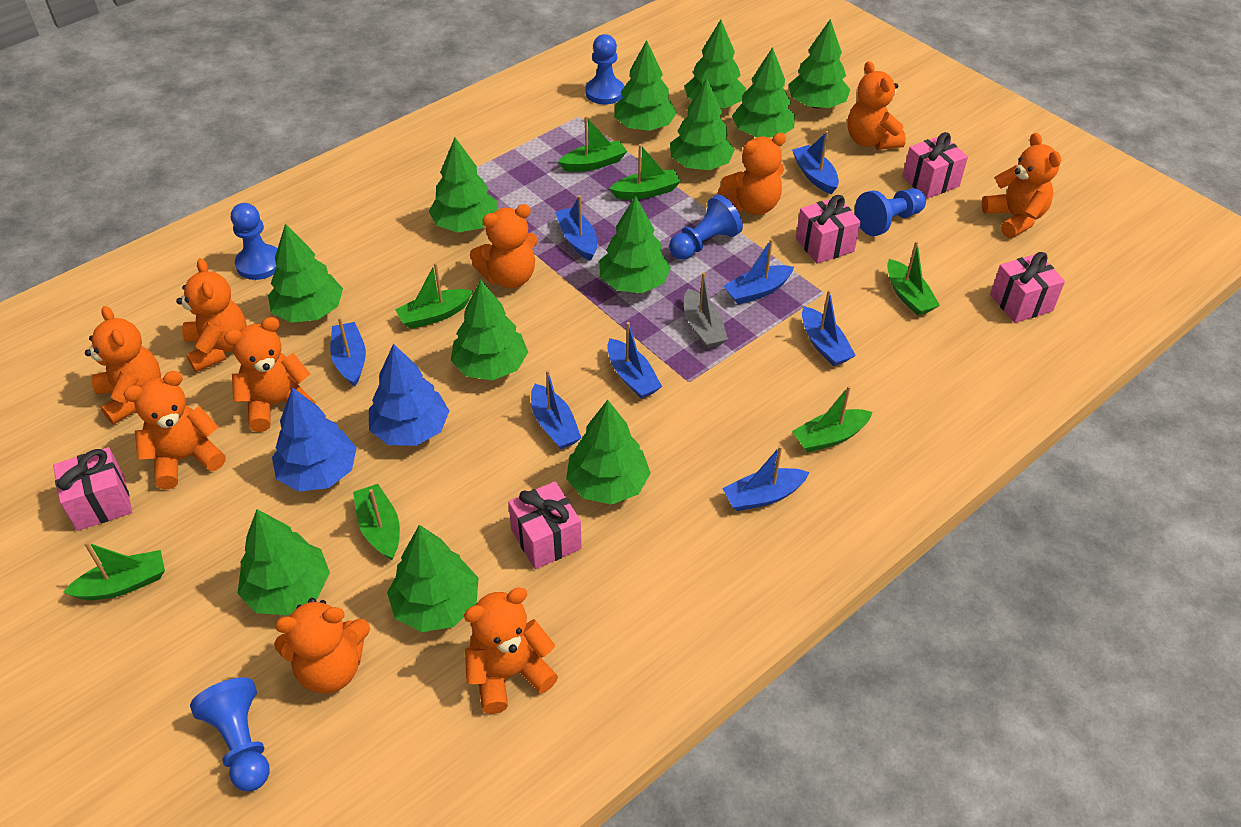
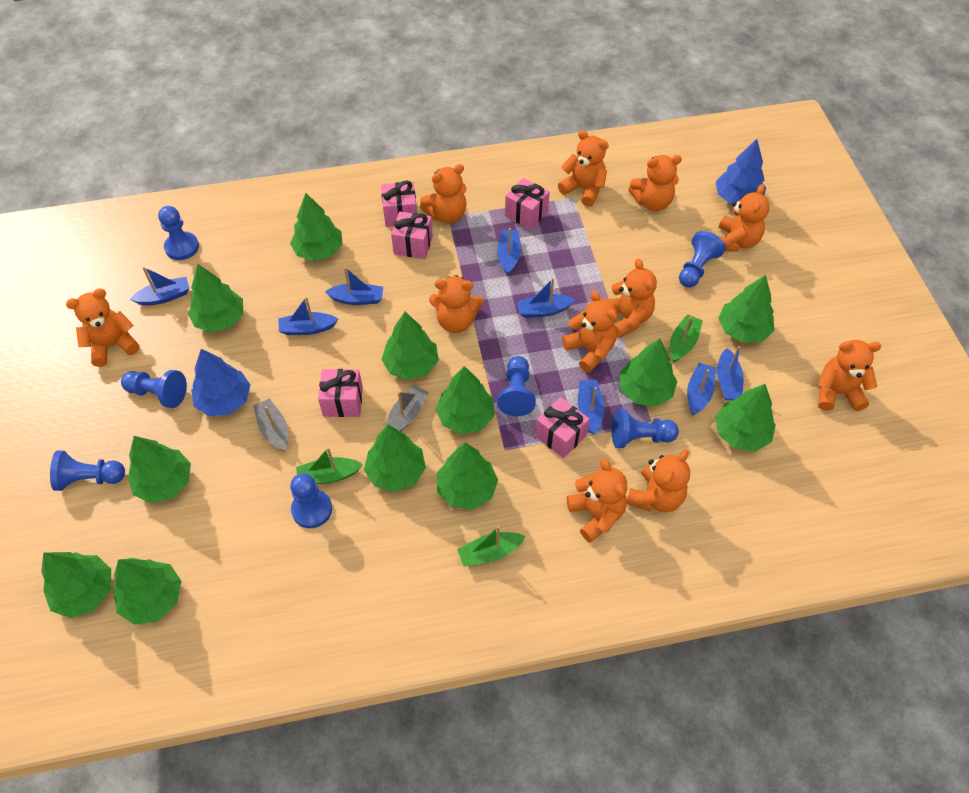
blue pawn: [190,678,270,791] [231,203,278,280] [585,34,624,105] [669,194,743,260] [855,188,926,236] = 5 -> [50,451,125,491] [121,370,187,408] [158,206,199,260] [290,473,332,528] [497,356,536,416] [612,409,679,448] [679,231,726,288] = 7
green boat: [63,541,165,600] [353,484,400,560] [395,263,473,329] [558,116,627,172] [609,144,681,200] [792,385,872,452] [887,241,940,316] = 7 -> [296,447,363,484] [457,526,526,567] [670,314,703,363] = 3
grey boat: [684,272,728,349] = 1 -> [253,398,288,451] [386,385,429,432] = 2
orange teddy bear: [85,306,161,424] [123,371,226,490] [176,258,247,372] [224,317,316,432] [274,598,370,694] [464,587,558,714] [470,204,538,288] [718,133,786,215] [847,61,906,150] [982,133,1061,238] = 10 -> [66,288,139,367] [420,164,467,223] [429,275,484,333] [558,130,609,207] [562,291,617,373] [567,458,627,542] [606,259,657,338] [627,449,690,513] [628,155,682,211] [719,184,770,252] [818,340,881,411] = 11

